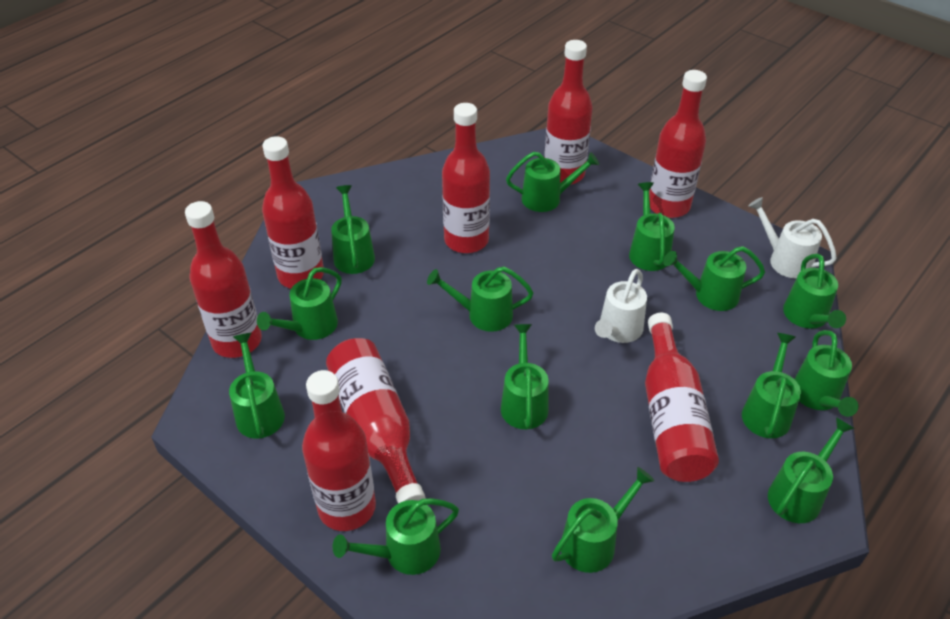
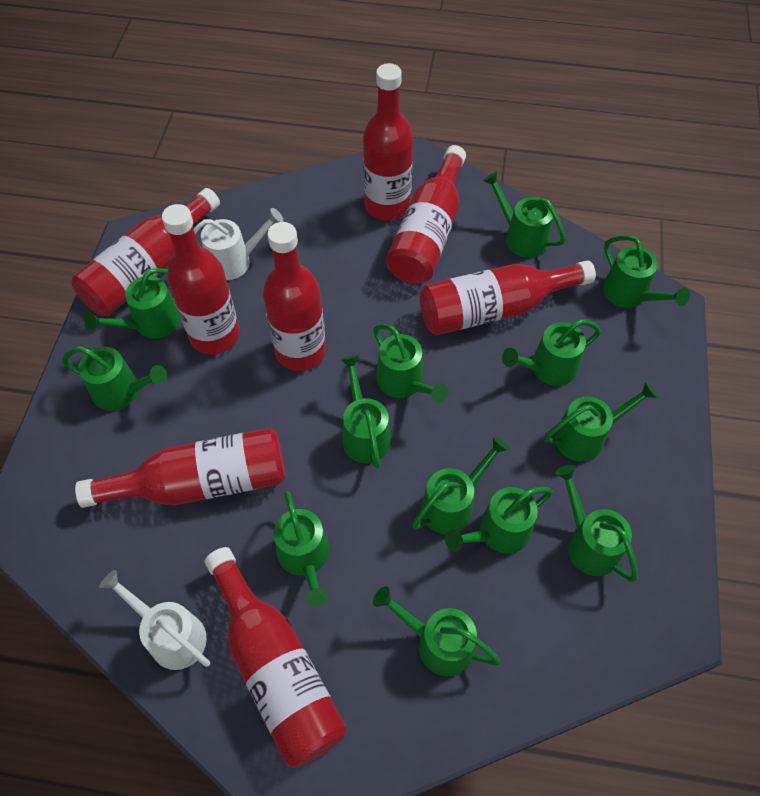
green watering can: [229,333,285,439] [257,267,342,340] [331,185,375,274] [333,498,459,575] [427,267,533,332] [501,324,549,429] [506,152,599,212] [552,467,654,573] [629,182,675,271] [663,246,765,311] [742,333,801,438] [768,417,855,523] [783,254,846,329] [794,330,858,417] = 14 -> [62,346,167,411] [84,268,180,339] [274,491,329,608] [340,355,391,468] [373,324,449,403] [373,586,500,676] [412,436,510,534] [445,487,553,554] [483,171,566,258] [502,319,601,386] [545,382,658,462] [555,465,638,582] [603,235,690,308] = 13

